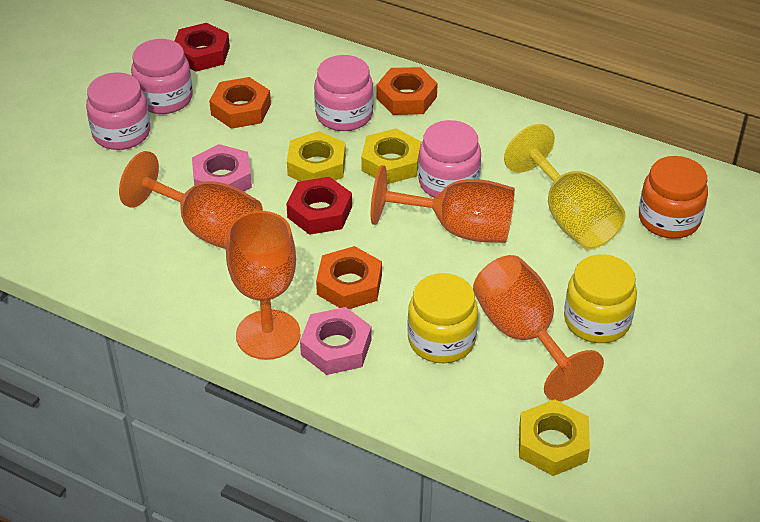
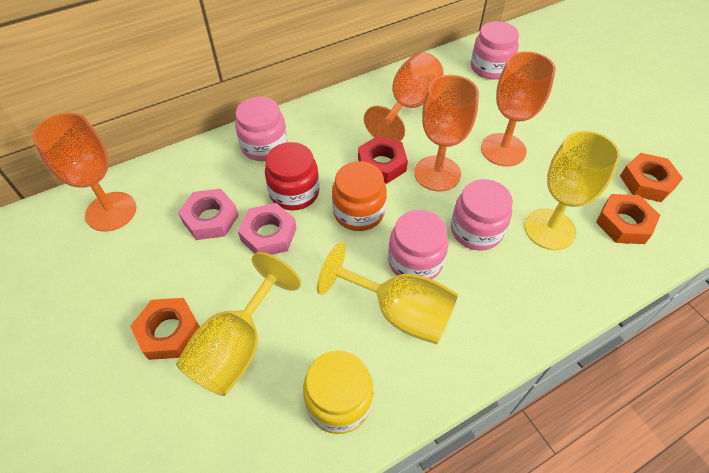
red jar: none = 0 -> [265,142,319,210] = 1
red nut: [175,23,230,72] [286,177,352,235] = 2 -> [358,136,408,184] = 1
yellow goblet: [504,124,625,249] = 1 -> [176,252,301,396] [317,242,458,344] [524,131,620,250] = 3
yellow jar: [407,273,478,363] [564,254,637,343] = 2 -> [303,350,373,434] = 1
yellow nut: [287,131,346,181] [361,128,421,184] [519,399,590,476] = 3 -> none = 0

